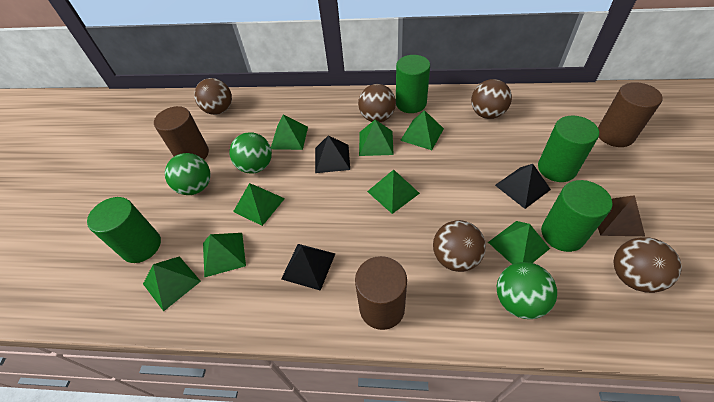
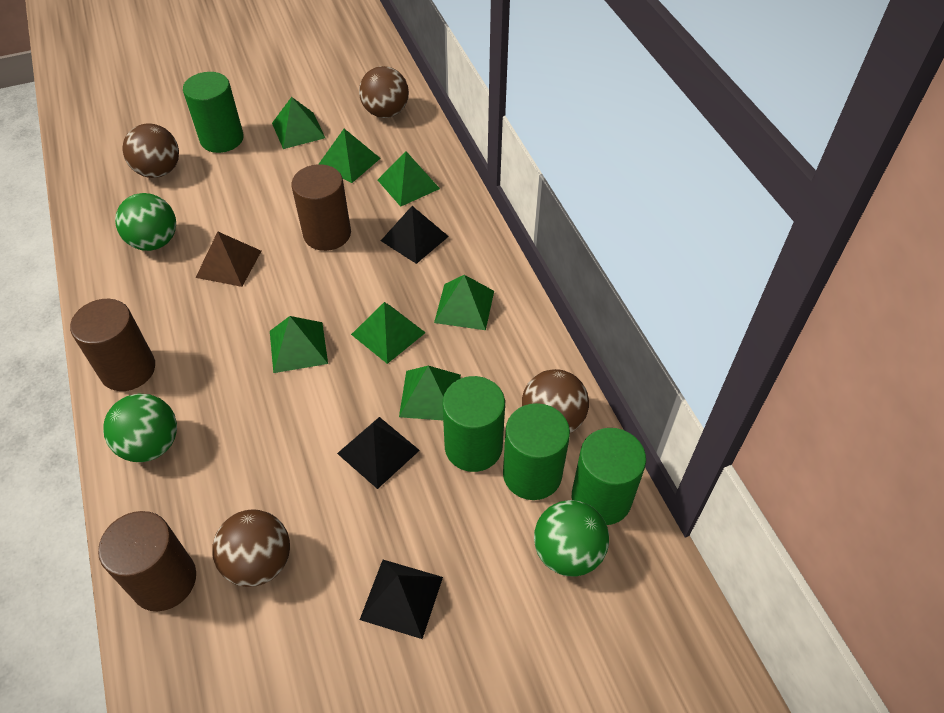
brown ball: [194,78,232,115] [358,84,396,122] [433,220,486,272] [471,79,512,119] [613,237,682,293] = 5 -> [123,123,179,178] [212,510,290,587] [359,66,409,118] [522,369,589,433] = 4
green pyramid: [143,256,201,311] [203,233,246,278] [233,183,285,226] [271,115,308,150] [359,120,394,156] [367,169,420,214] [400,110,444,150] [488,221,550,264] = 8 -> [270,316,328,373] [272,97,325,149] [319,129,381,183] [351,302,426,364] [378,151,440,207] [399,366,461,420] [434,275,494,330] = 7

